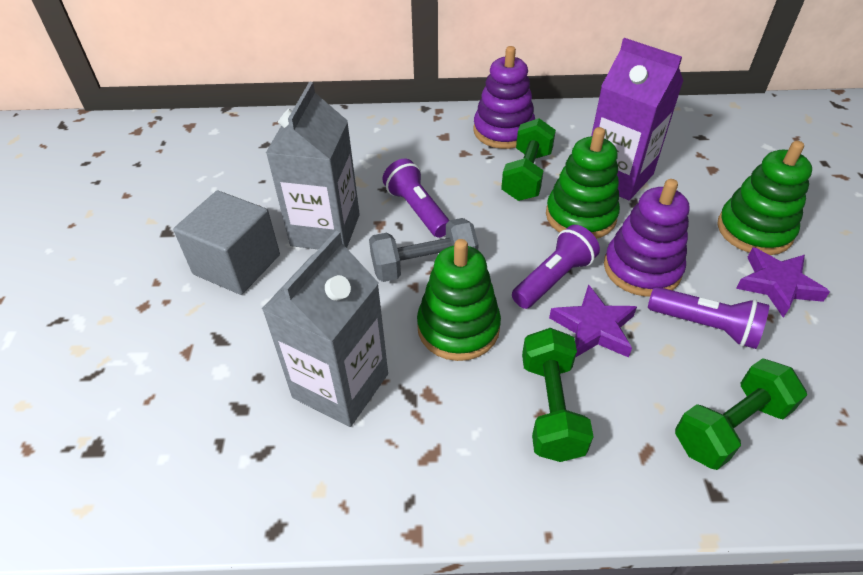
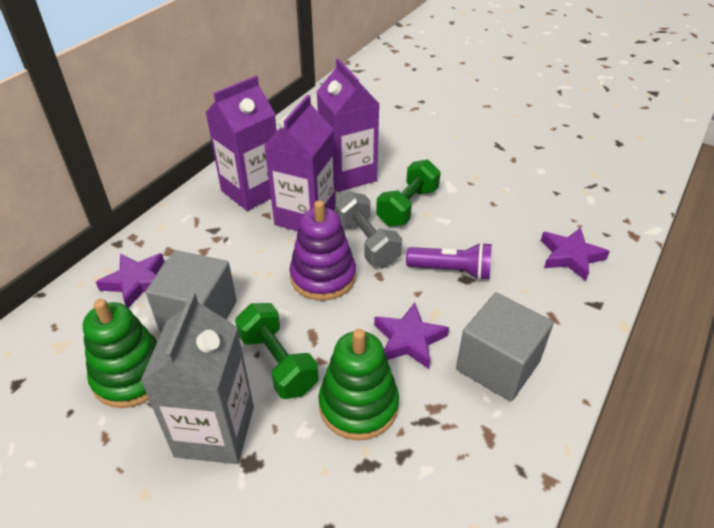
green dumbbell: [501,118,556,201] [522,328,594,462] [675,358,807,470] = 3 -> [235,303,318,399] [376,160,441,226] = 2
green stacking toy: [417,239,501,361] [546,127,620,239] [718,141,812,255] = 3 -> [83,299,158,408] [318,329,399,440] = 2
grey carton: [262,231,388,427] [266,81,360,249] = 2 -> [141,292,254,464] = 1
grey cube: [173,190,280,295] = 1 -> [145,250,237,332] [456,292,553,401] = 2
purple carton: [591,38,683,200] = 1 -> [206,76,277,211] [264,95,336,231] [317,59,379,192] = 3
purple flashlight: [382,159,449,238] [512,225,600,309] [648,287,769,349] = 3 -> [406,242,492,280] = 1
purple stacking toy: [474,46,535,149] [604,179,689,297] = 2 -> [289,200,356,301] = 1
purple star: [549,284,637,358] [736,247,830,318] = 2 -> [96,253,164,308] [374,302,449,369] [541,227,610,281] = 3

